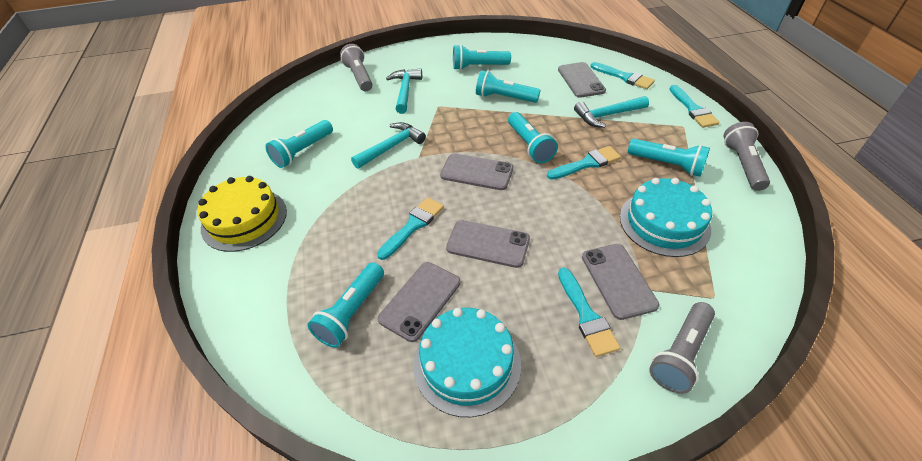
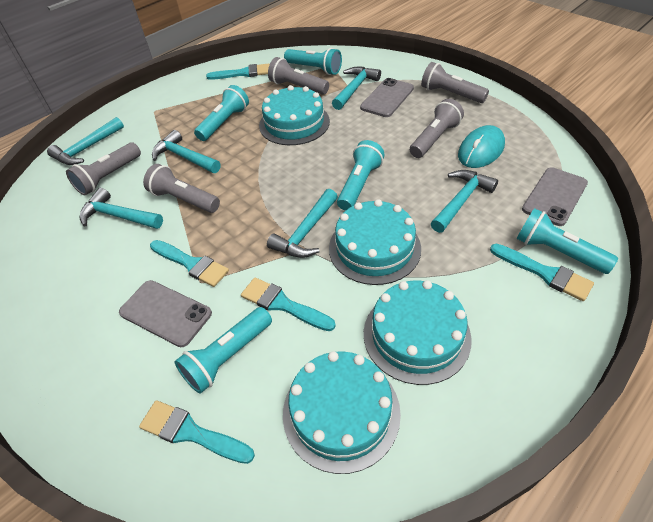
grey flashlight: [340,44,372,91] [649,302,715,394] [724,122,770,191] = 3 -> [66,143,141,195] [143,164,220,213] [268,57,329,95] [410,99,464,158] [421,62,489,103] = 5
grey phone: [378,262,461,342] [440,153,513,190] [446,220,530,268] [558,62,606,98] [582,244,659,320] = 5 -> [119,280,212,347] [360,78,414,117] [522,167,588,226] = 3
turquoise cake: [413,308,521,417] [620,178,712,257] = 2 -> [259,85,330,145] [283,351,401,474] [329,199,421,285] [364,280,472,385] = 4
turquoise flashlight: [265,120,333,168] [308,262,384,348] [453,44,511,70] [476,70,540,103] [508,112,558,163] [628,139,710,177] = 6 -> [175,307,272,394] [194,85,249,141] [284,48,342,75] [337,140,385,211] [517,208,618,274] = 5
turquoise hammer: [351,122,426,169] [386,68,422,114] [574,96,649,128] = 3 -> [47,117,124,165] [80,188,163,229] [152,130,221,173] [267,189,338,258] [332,67,381,110] [431,170,498,233] = 6
turquoise mouse: none = 0 -> [458,125,505,168] = 1
yellow cake: [197,176,287,252] = 1 -> none = 0

